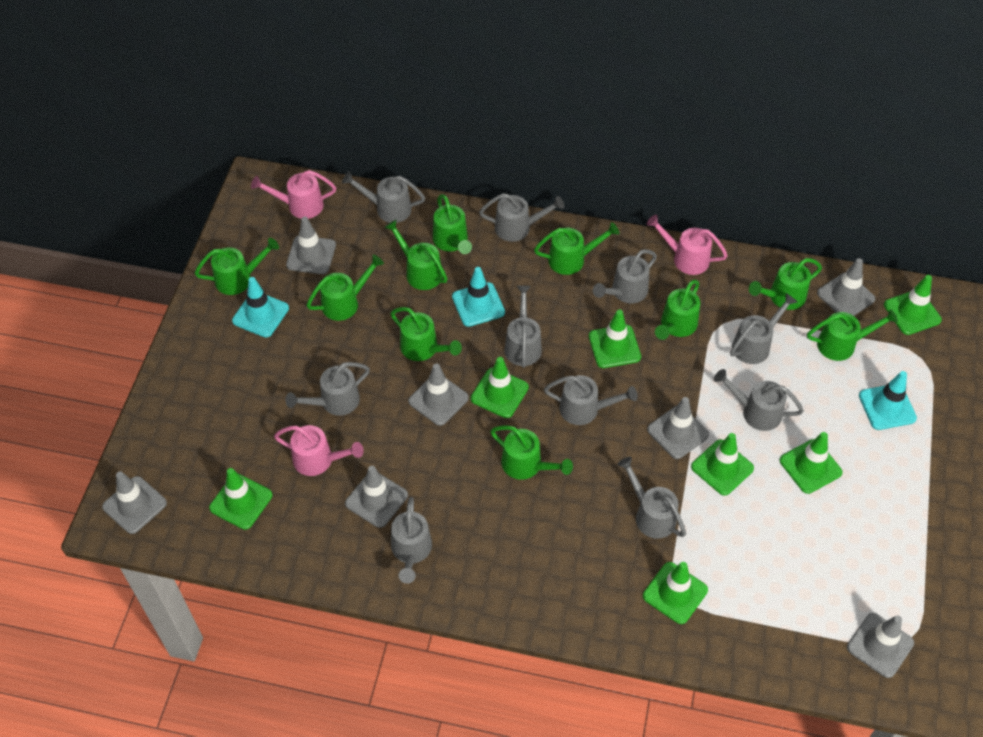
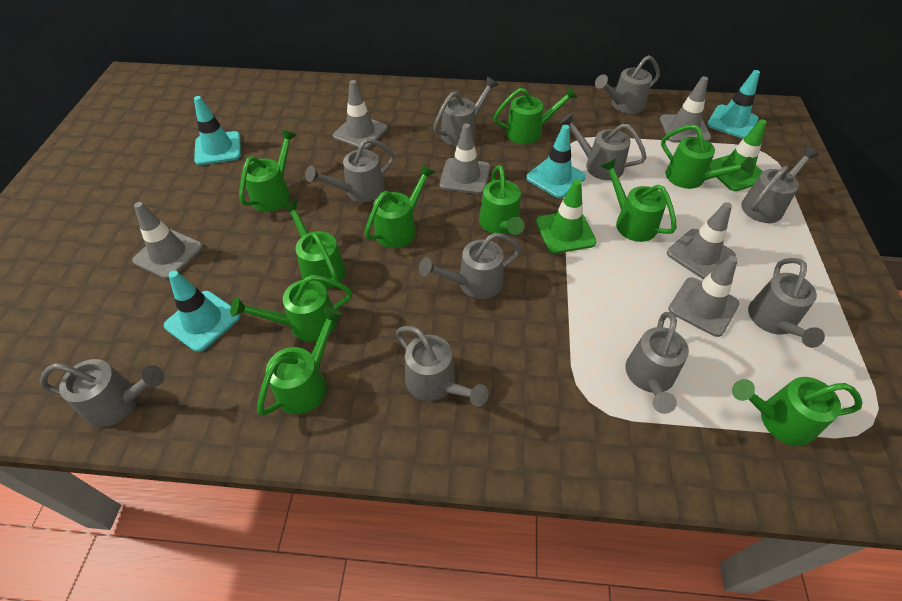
green traffic cone: [209,468,273,530] [471,357,529,418] [589,310,641,368] [643,562,708,624] [691,433,754,496] [780,432,843,494] [884,275,942,335] = 7 -> [536,179,597,254] [708,119,767,191] = 2
grey traffic cone: [102,471,167,534] [286,217,336,274] [345,466,408,528] [408,364,469,426] [647,397,709,459] [817,258,875,316] [847,613,914,678] = 7 -> [132,202,203,279] [333,80,388,149] [439,123,490,194] [660,76,711,143] [667,202,736,280] [668,256,740,337] = 6
pink watering can: [251,170,336,219] [274,425,364,476] [646,215,728,275] = 3 -> none = 0
turquoise traffic cone: [232,277,289,338] [452,267,505,327] [859,371,917,430] = 3 -> [164,271,240,352] [194,96,241,165] [526,125,586,198] [707,70,760,138] = 4

